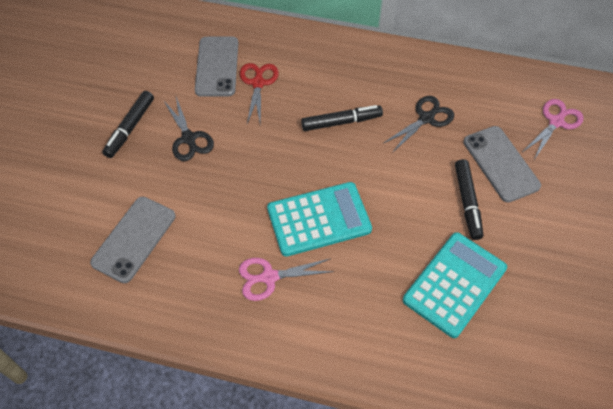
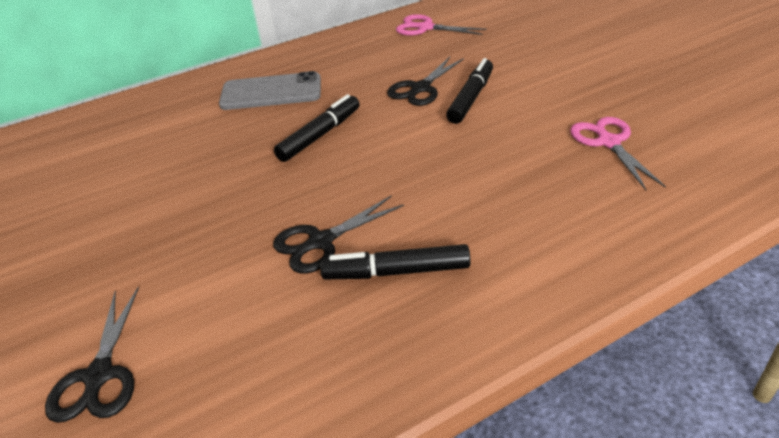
black scissors: [164,97,214,161] [384,96,454,153] = 2 -> [45,287,139,423] [273,195,404,274] [387,57,464,106] = 3
grey phone: [90,197,175,283] [195,37,238,97] [464,126,541,203] = 3 -> [219,71,321,110] = 1
red scissors: [240,63,279,124] = 1 -> none = 0
turquoise calculator: [267,182,372,257] [403,232,507,338] = 2 -> none = 0

